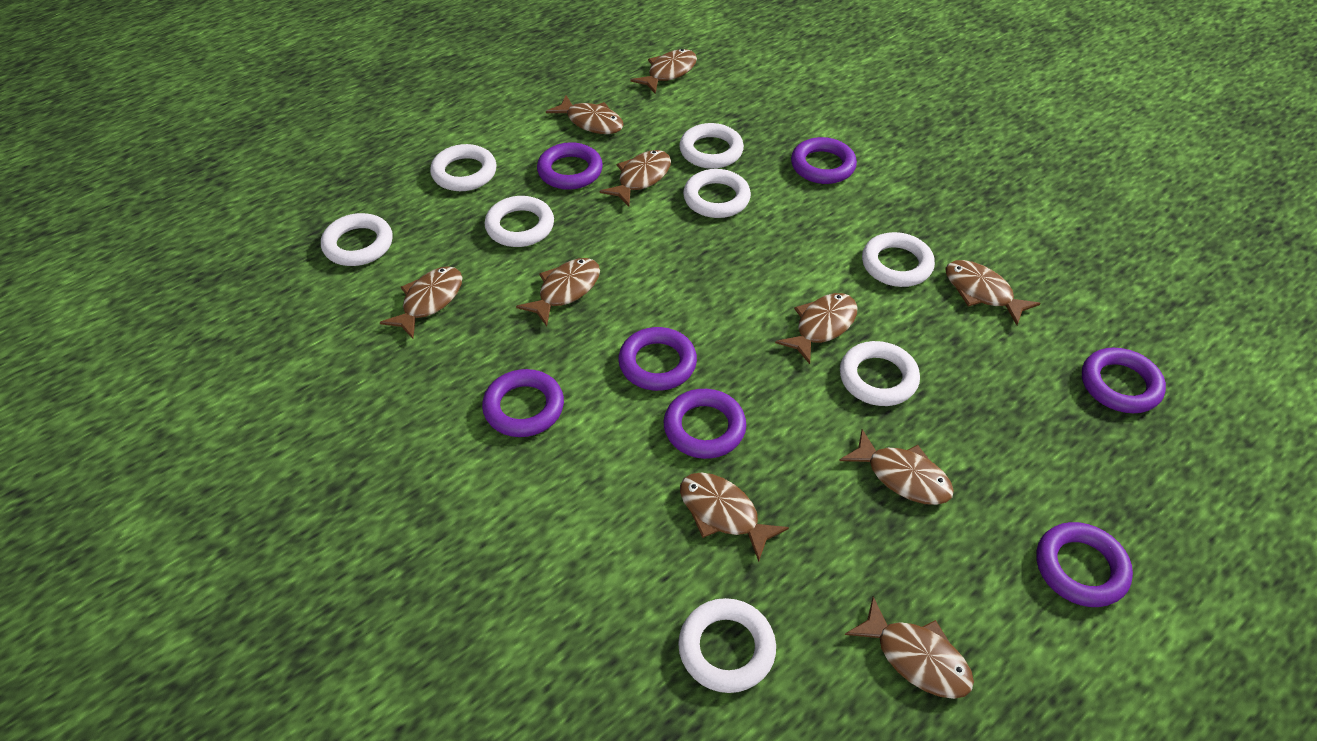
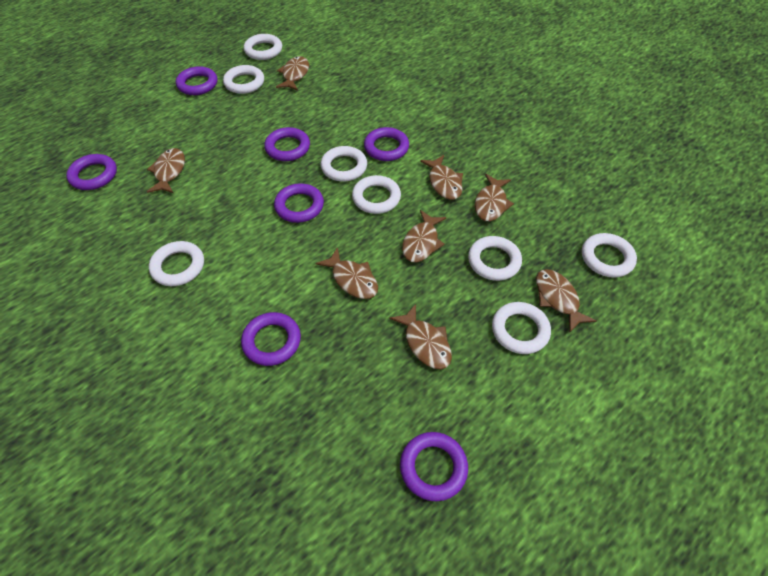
brown fish: [380,266,462,339] [516,258,600,326] [546,95,624,134] [600,150,671,206] [630,49,697,94] [680,472,789,562] [775,293,858,364] [839,429,954,505] [845,596,974,699] [945,260,1041,325] = 10 -> [147,148,185,193] [276,56,309,91] [316,247,378,299] [389,304,452,369] [402,210,446,262] [420,155,463,200] [475,174,514,221] [536,269,596,333] = 8

